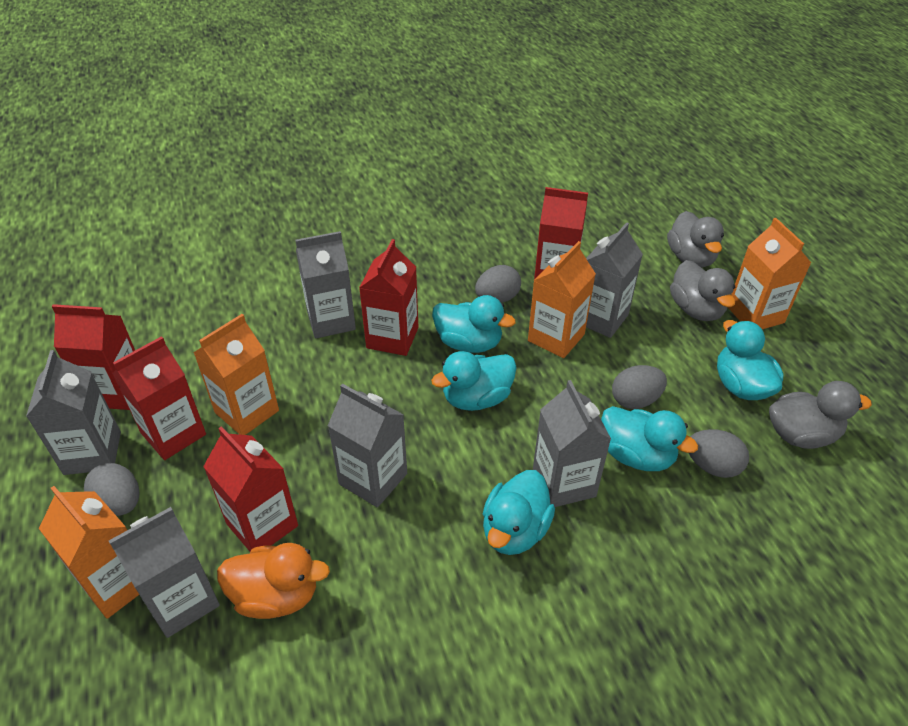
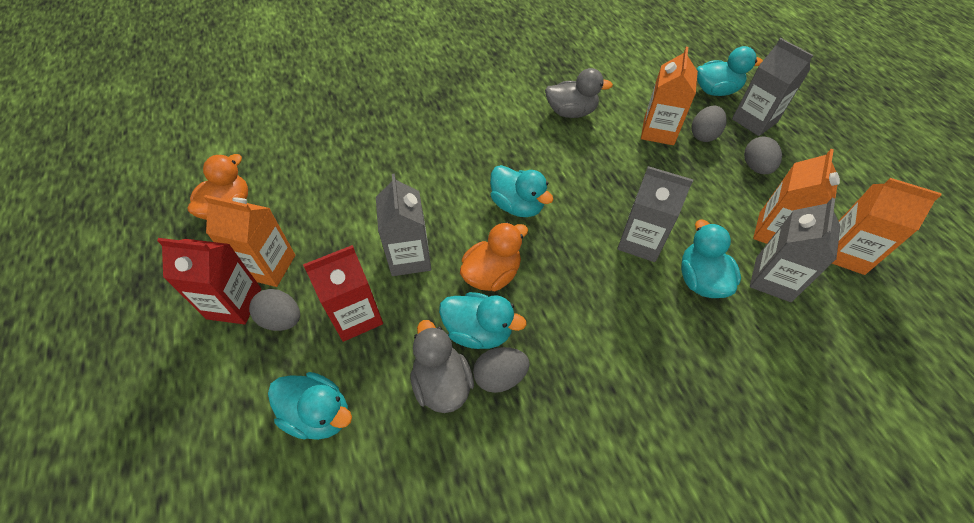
grey carton: [26,350,121,475] [109,507,220,638] [295,231,356,339] [328,384,407,507] [533,380,611,507] [586,222,643,338] = 6 -> [376,174,431,276] [617,166,693,262] [732,38,813,136] [750,198,840,302] = 4
grey duck: [667,211,724,268] [670,260,736,321] [769,381,872,449] = 3 -> [410,320,474,413] [545,68,613,118] = 2
orange duck: [217,543,330,619] = 1 -> [187,154,248,220] [460,222,528,291] = 2
red carton: [52,304,135,410] [112,336,206,460] [203,426,298,552] [359,239,419,356] [534,187,588,280] = 5 -> [157,238,261,324] [303,245,383,342] = 2

